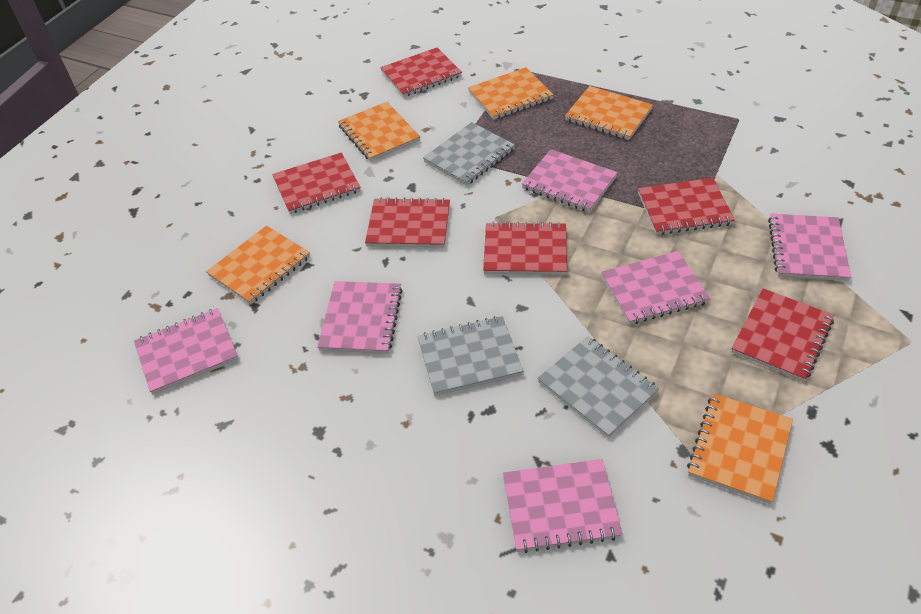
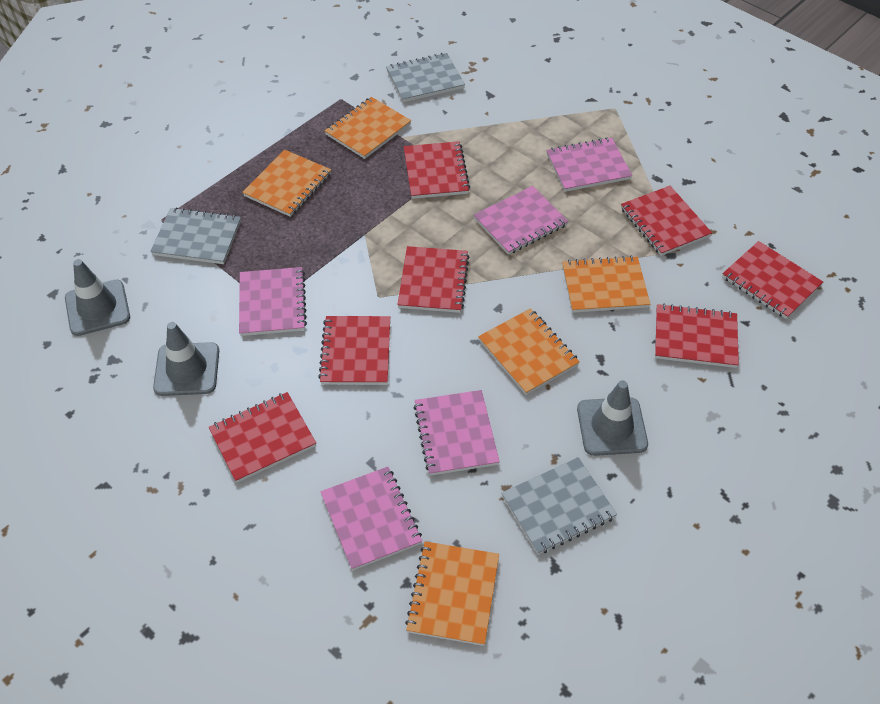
grey traffic cone: none = 0 -> [65,259,130,336] [153,322,219,396] [577,380,648,456] = 3
pink notebook: [134,308,238,394] [317,281,403,354] [503,459,623,553] [522,149,618,213] [601,251,710,325] [768,214,851,281] = 6 -> [239,267,307,336] [321,467,422,571] [413,390,500,476] [474,186,568,255] [546,137,632,192] = 5
red notebook: [272,152,361,214] [365,197,450,248] [380,47,462,97] [483,222,567,275] [638,178,735,235] [731,288,834,382] = 6 -> [209,392,316,483] [318,316,390,385] [397,246,469,313] [404,141,470,199] [621,186,712,256] [655,304,739,368] [722,241,823,319] = 7

